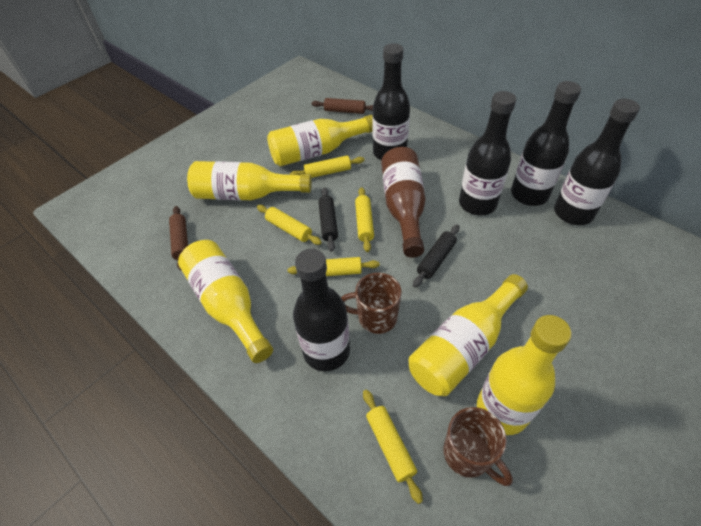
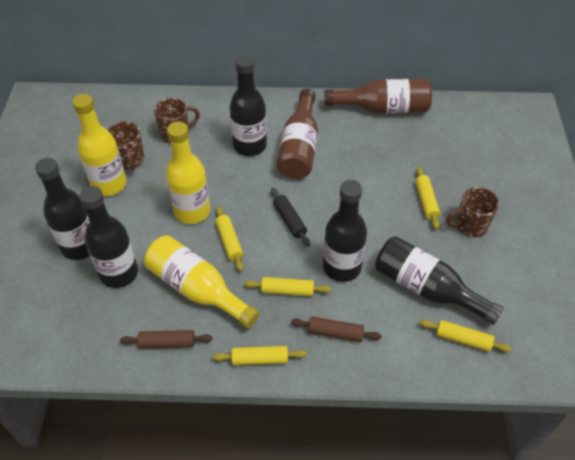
black rolling pin: [318,188,338,252] [413,225,460,287] = 2 -> [271,188,310,247] = 1
brown bottle: [381,147,426,258] = 1 -> [277,89,318,179] [325,79,432,113] = 2
brown mug: [341,273,402,334] [443,407,513,486] = 2 -> [108,121,145,171] [154,98,200,144] [446,187,499,237] = 3
yellow bottle: [178,240,273,363] [187,161,312,200] [267,115,373,166] [408,274,528,396] [477,315,572,435] = 5 -> [72,94,127,196] [144,235,259,328] [166,122,210,224] = 3

